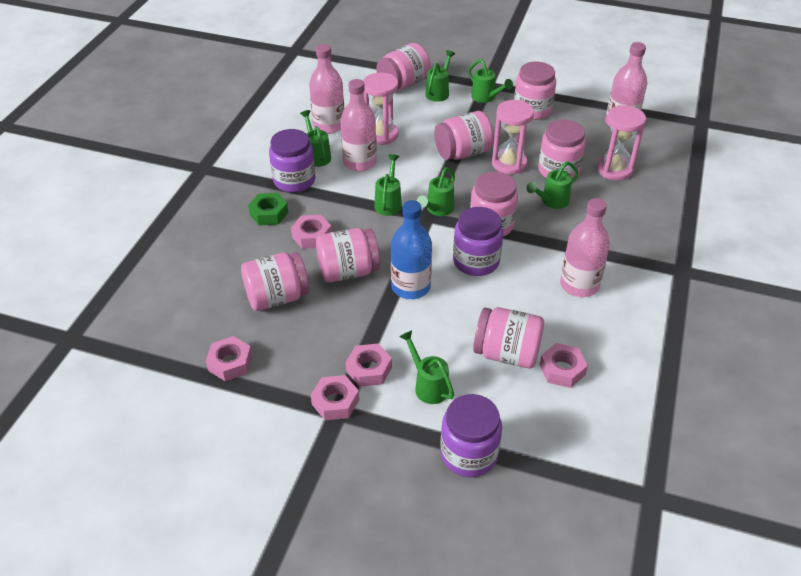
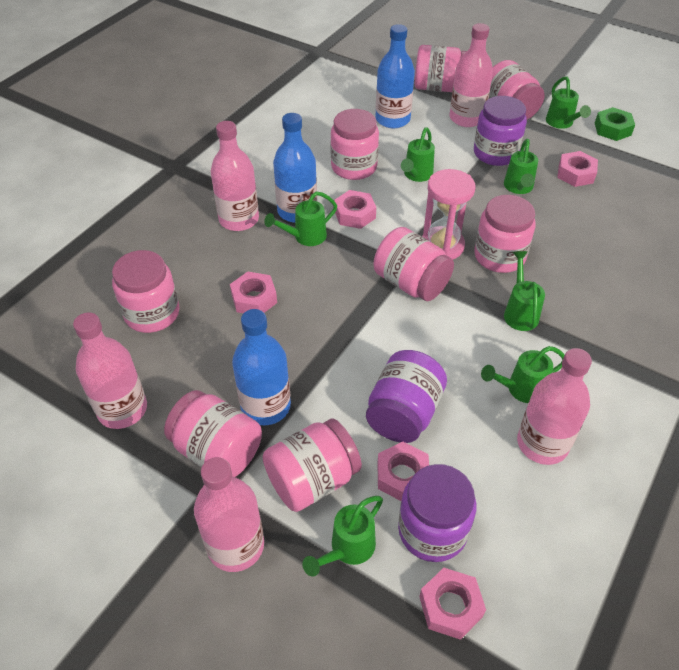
blue bottle: [391,200,432,299] = 1 -> [232,309,291,425] [273,113,317,223] [375,24,415,128] = 3
pink bottle: [309,44,344,134] [340,79,377,171] [560,198,610,297] [605,42,647,128] = 4 -> [73,312,147,429] [194,457,264,572] [211,121,259,231] [450,23,493,127] [517,348,592,465] = 5
pink hourglass: [363,73,398,145] [492,100,534,174] [597,105,646,181] = 3 -> [422,169,475,260] = 1

